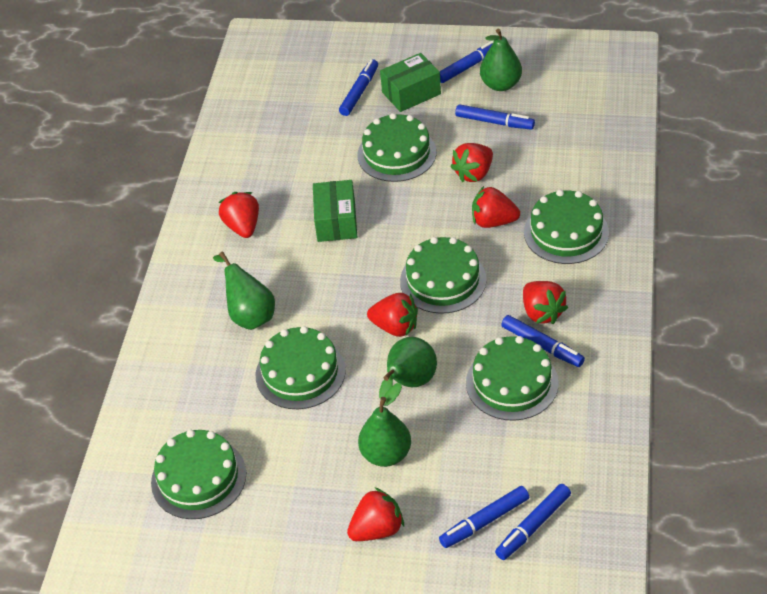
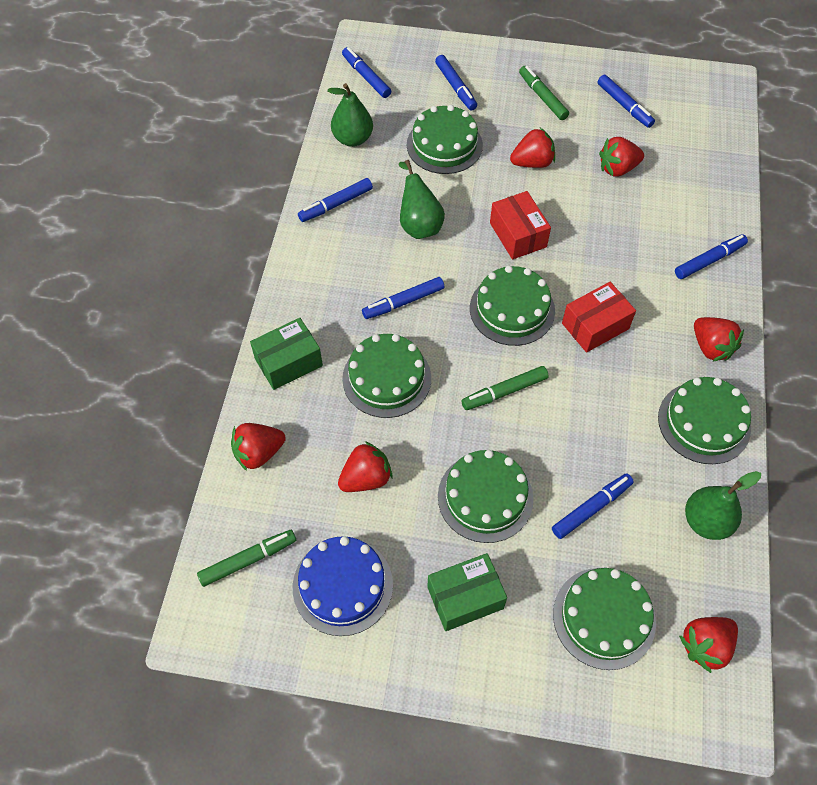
blue cake: none = 0 -> [293,536,393,636] = 1
blue marker: [339,59,378,116] [439,41,494,83] [439,486,529,548] [455,104,535,130] [495,484,571,560] [501,315,585,367] = 6 -> [298,178,373,222] [342,47,391,98] [362,277,444,319] [435,55,477,111] [552,473,634,539] [597,75,655,128] [675,234,748,279] = 7
green marker: none = 0 -> [197,530,296,587] [462,366,549,410] [519,66,569,120] = 3
green pear: [213,251,275,330] [358,383,411,467] [379,337,437,399] [480,29,522,91] = 4 -> [327,83,373,147] [399,160,445,239] [685,471,761,540] = 3
red box: none = 0 -> [490,191,551,259] [562,282,636,353] = 2

